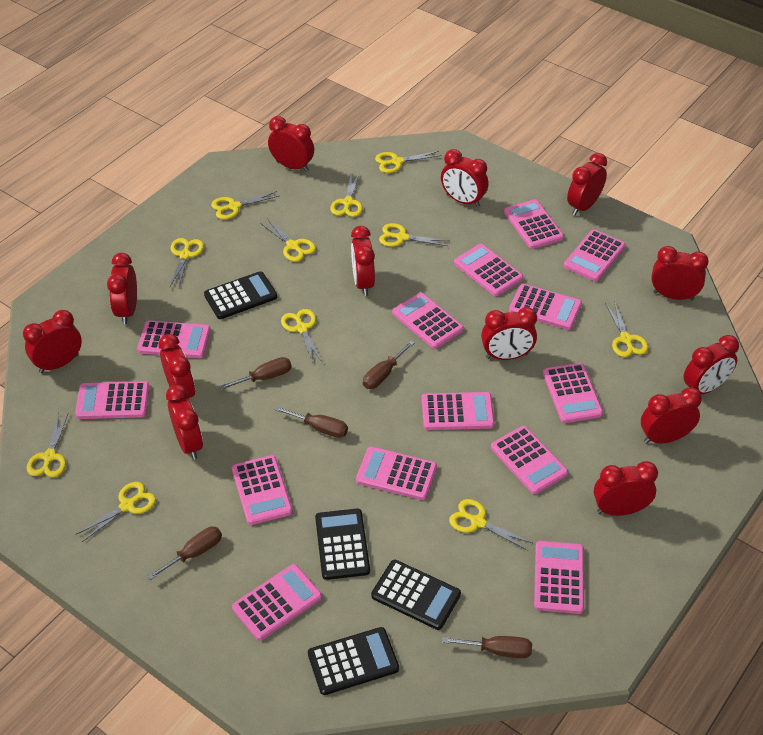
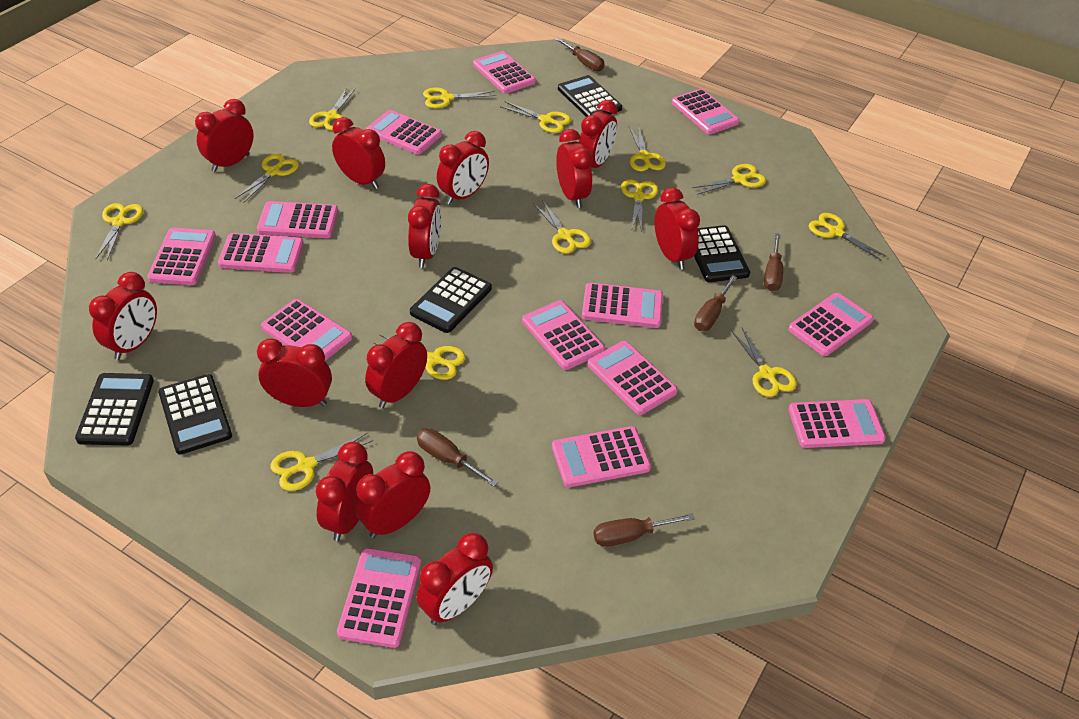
black calculator: [204,271,277,319] [308,627,399,695] [315,509,370,580] [371,560,461,630] = 4 -> [75,373,154,446] [158,374,232,454] [410,267,492,333] [558,75,622,117] [694,225,750,282] = 5
yellow scissors: [27,413,68,477] [76,482,156,542] [169,238,204,288] [211,191,279,219] [260,219,316,262] [281,309,323,363] [330,173,363,217] [375,151,442,173] [379,223,450,247] [449,499,532,551] [605,301,648,357] = 11 -> [96,203,143,260] [235,154,299,203] [271,432,373,491] [309,88,355,130] [374,334,466,380] [423,88,496,109] [500,101,571,133] [533,200,591,254] [621,179,658,232] [629,125,666,171] [692,164,766,195] [732,328,797,397] [808,213,887,261] = 13

